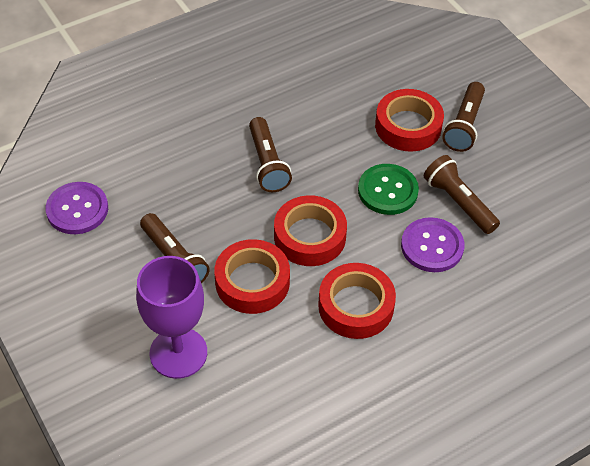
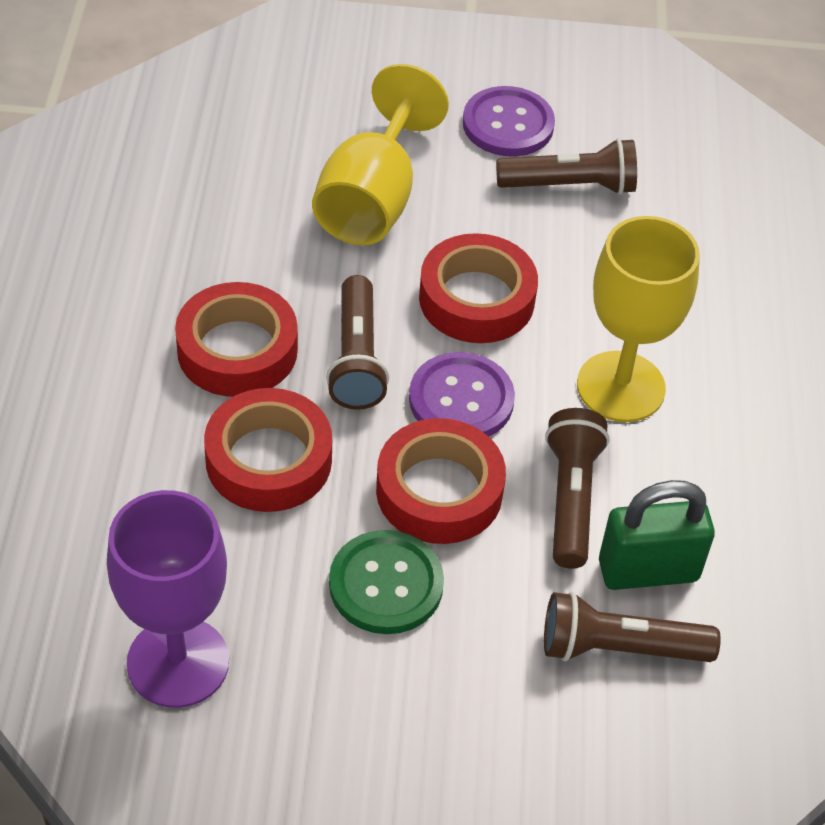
green padlock: none = 0 -> [599,480,715,590] = 1
yellow goblet: none = 0 -> [312,64,449,245] [577,216,700,422] = 2

